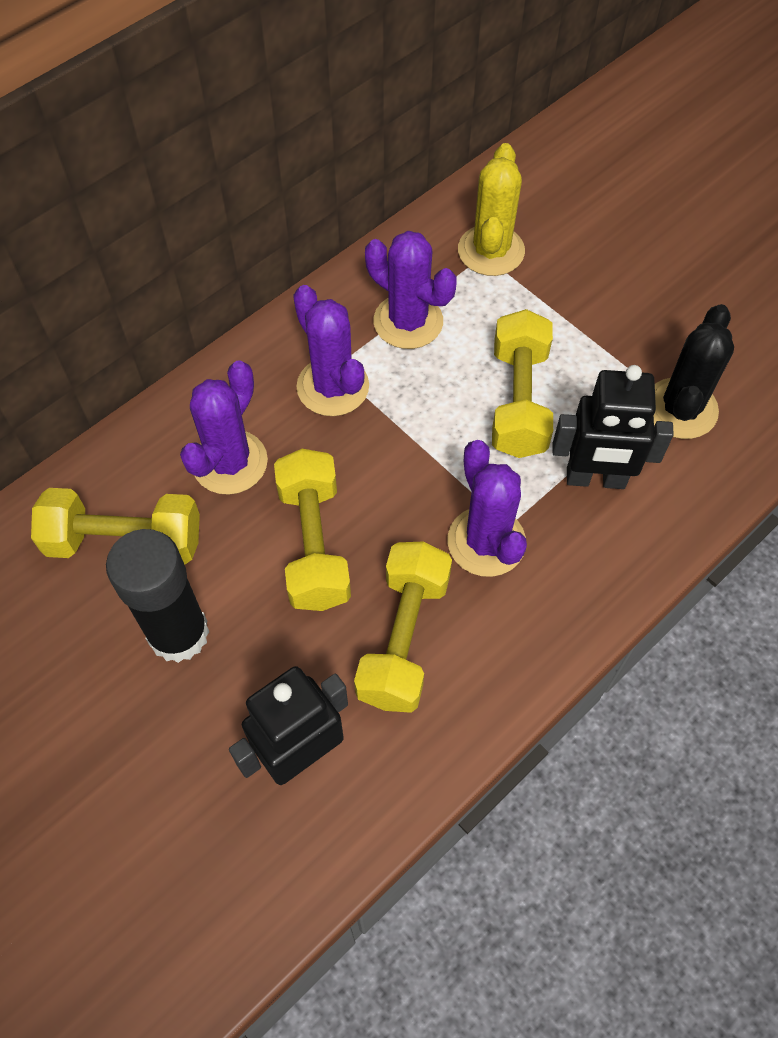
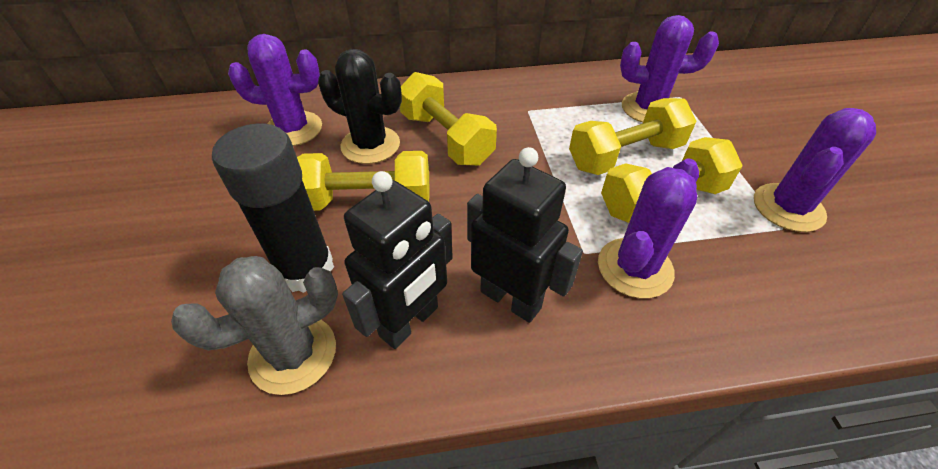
grey cactus: none = 0 -> [171,256,338,395] = 1
yellow cactus: [458,143,525,276] = 1 -> none = 0

